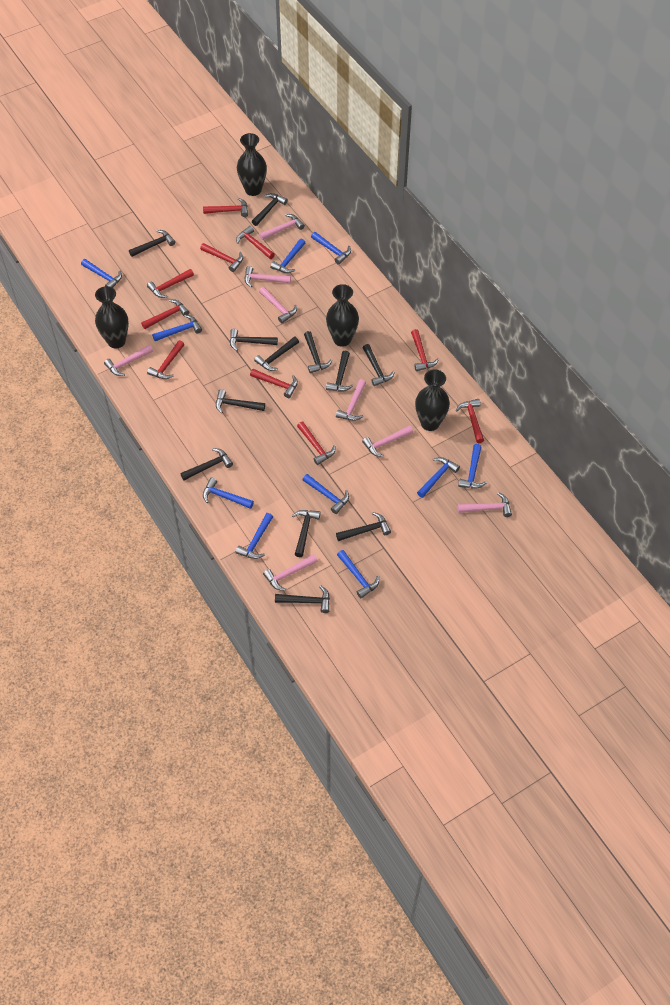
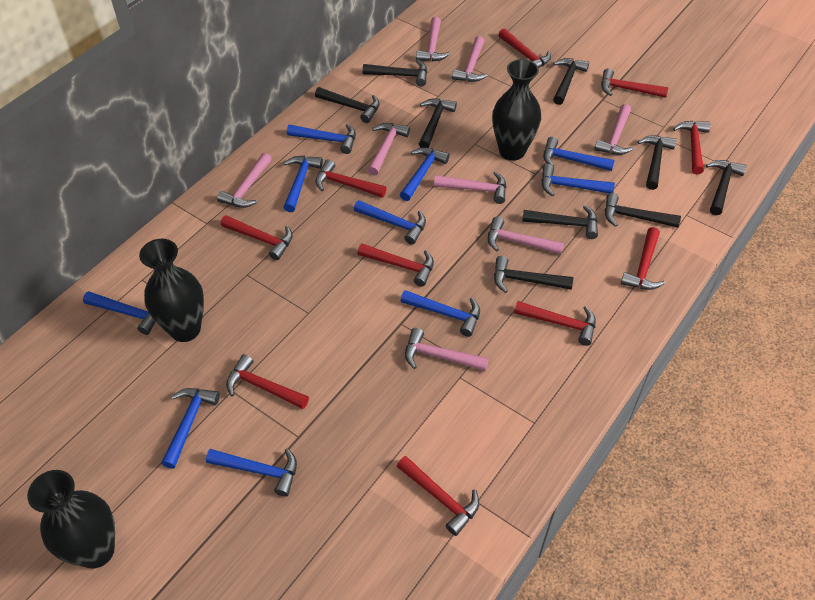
black hammer: [129,230,175,257] [180,448,233,480] [216,389,265,413] [230,329,278,351] [252,193,288,226] [254,337,299,371] [275,585,330,613] [292,510,321,557] [304,331,332,373] [326,351,353,391] [336,512,391,541] [363,344,395,386] = 12 -> [315,87,380,123] [363,60,427,87] [419,99,457,148] [494,256,573,293] [523,205,598,239] [553,58,589,105] [605,193,681,228] [638,136,677,190] [706,160,747,215] = 9
black vase: [95,286,129,349] [237,133,267,196] [326,284,359,347] [415,370,450,431] = 4 -> [27,470,115,569] [139,239,204,342] [492,59,541,161] = 3

